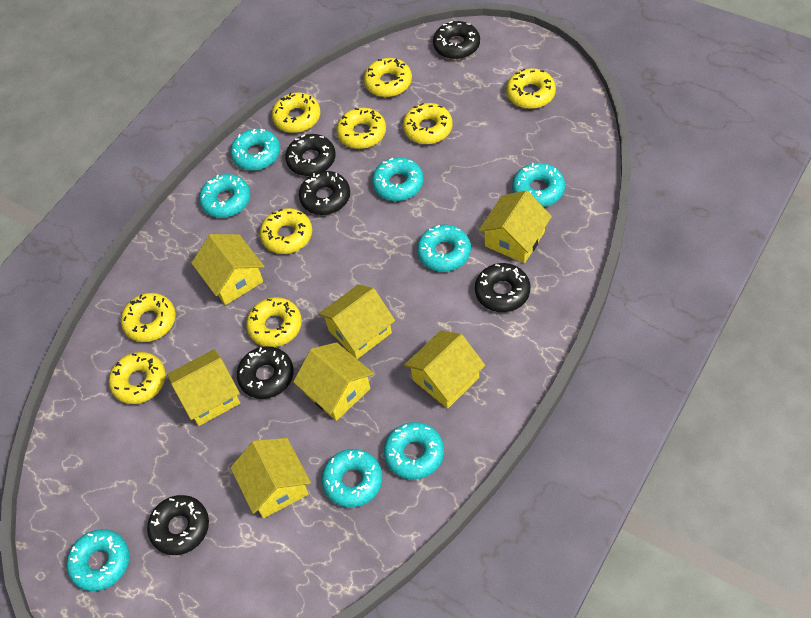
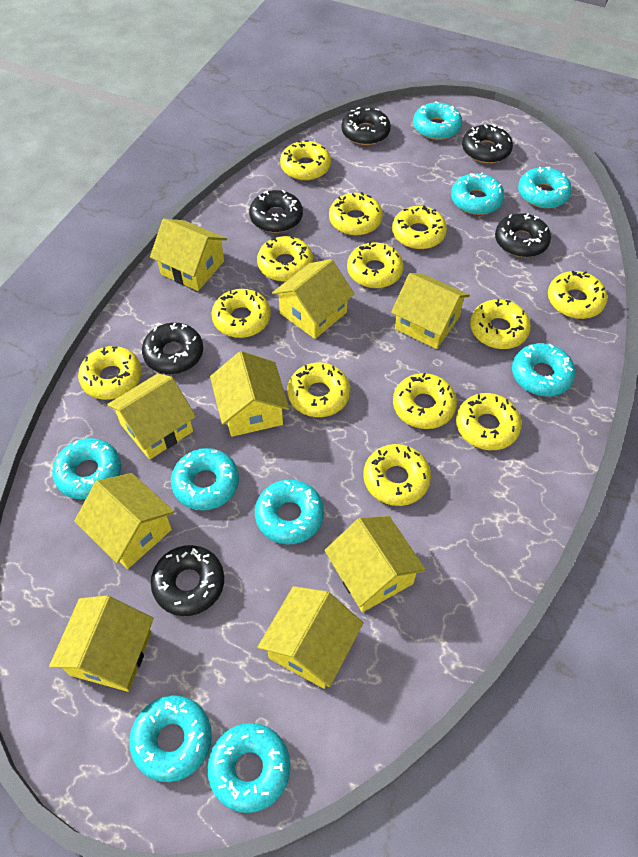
turquoise donut: [67,529,129,591] [199,174,250,218] [230,129,280,170] [322,449,382,507] [372,157,423,201] [384,422,444,480] [417,225,471,272] [512,163,565,207] = 8 -> [52,438,121,499] [129,695,212,782] [171,448,239,510] [207,723,291,813] [255,479,324,544] [413,101,462,140] [451,172,504,215] [512,343,575,396] [518,167,572,208] = 9
yellow donut: [109,352,166,404] [121,293,176,342] [246,297,302,347] [260,208,312,254] [272,93,321,133] [337,108,386,149] [364,58,412,97] [403,103,453,144] [506,68,556,109] = 9 -> [78,346,142,400] [212,289,271,338] [257,236,313,282] [280,140,331,181] [288,363,350,417] [329,192,383,236] [347,242,404,288] [363,444,431,506] [392,206,447,249] [393,373,457,429] [456,393,522,450] [470,299,531,349] [548,271,608,319] = 13
yellow house: [167,349,240,426] [192,234,265,305] [230,438,311,519] [293,342,374,421] [318,284,395,359] [404,330,485,409] [478,191,552,263] = 7 -> [49,595,154,692] [74,473,175,569] [107,373,196,460] [150,219,227,291] [210,351,289,437] [258,586,363,689] [272,259,355,339] [325,516,426,612] [391,273,470,349] = 9

